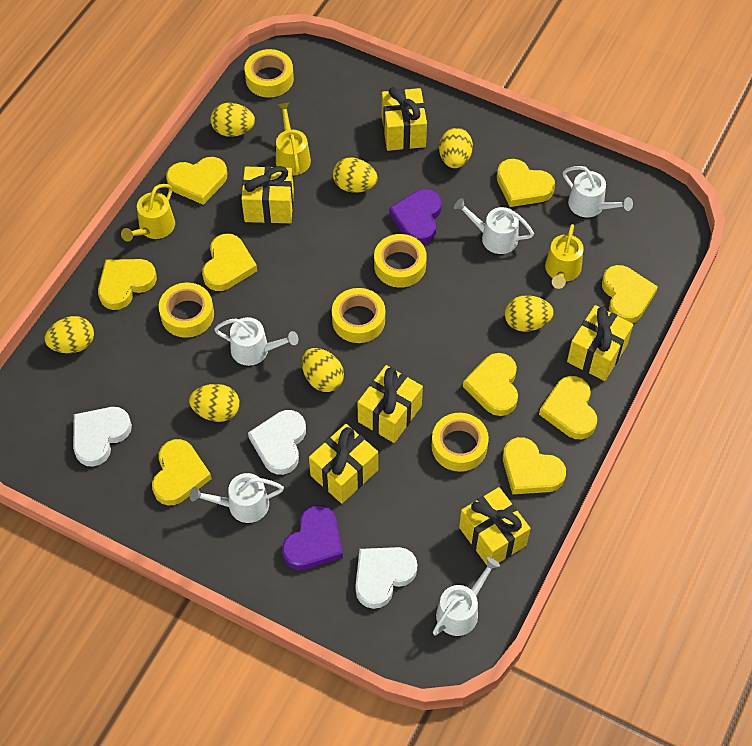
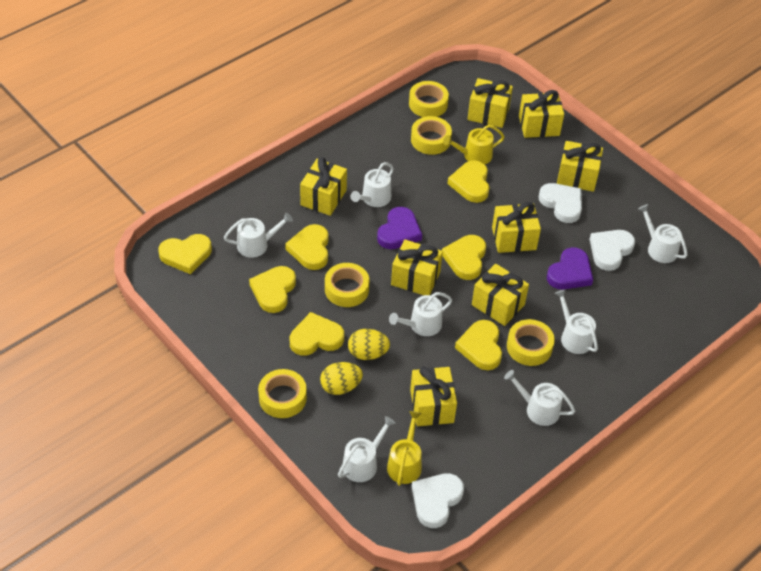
white watering can: [190,473,284,523] [214,317,298,366] [433,557,500,636] [454,198,534,254] [563,166,633,217] = 5 -> [224,212,293,258] [338,416,395,482] [351,162,394,207] [389,292,452,336] [504,370,575,426] [555,289,598,354] [638,204,687,263] = 7
yellow egg: [45,316,94,353] [189,384,240,422] [210,103,255,137] [302,348,344,392] [333,158,378,193] [439,128,473,168] [505,295,554,332] = 7 -> [320,362,363,395] [348,329,390,360] = 2
yellow gift: [241,166,294,223] [309,424,378,504] [357,365,423,443] [382,87,427,151] [459,487,531,566] [567,305,633,381] = 6 -> [300,157,347,216] [391,239,443,295] [410,367,457,426] [468,78,513,128] [472,264,529,326] [492,202,541,253] [519,90,564,138] [557,141,603,192] = 8
yellow heart: [98,259,157,310] [152,439,212,506] [166,157,227,205] [202,234,257,291] [463,353,518,416] [497,159,555,207] [503,437,566,494] [539,376,597,439] [602,265,658,323] = 9 -> [158,234,212,274] [249,266,296,313] [285,224,329,270] [290,312,344,356] [442,235,486,280] [447,160,490,203] [455,320,502,370] = 7
yellow watering can: [121,184,175,242] [276,102,311,175] [545,224,584,289] = 3 -> [387,411,422,486] [443,125,505,164] = 2

